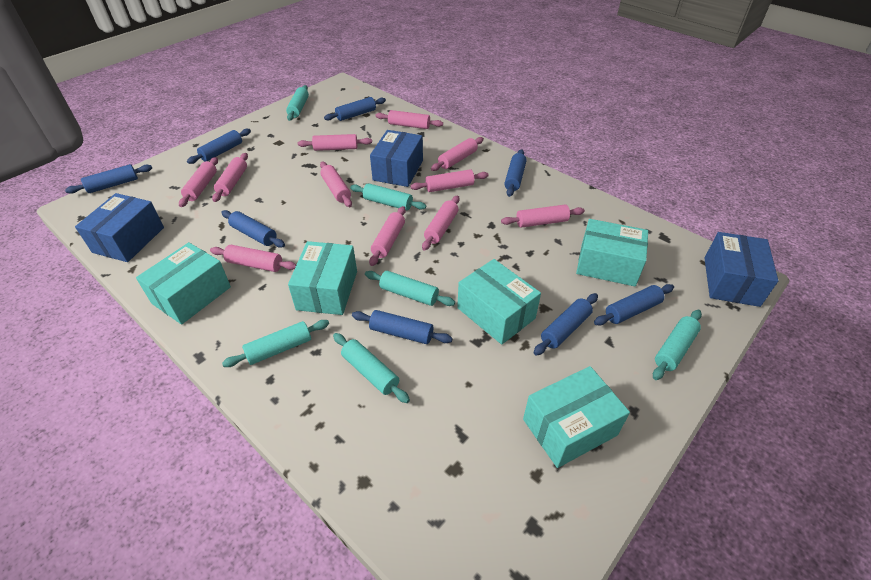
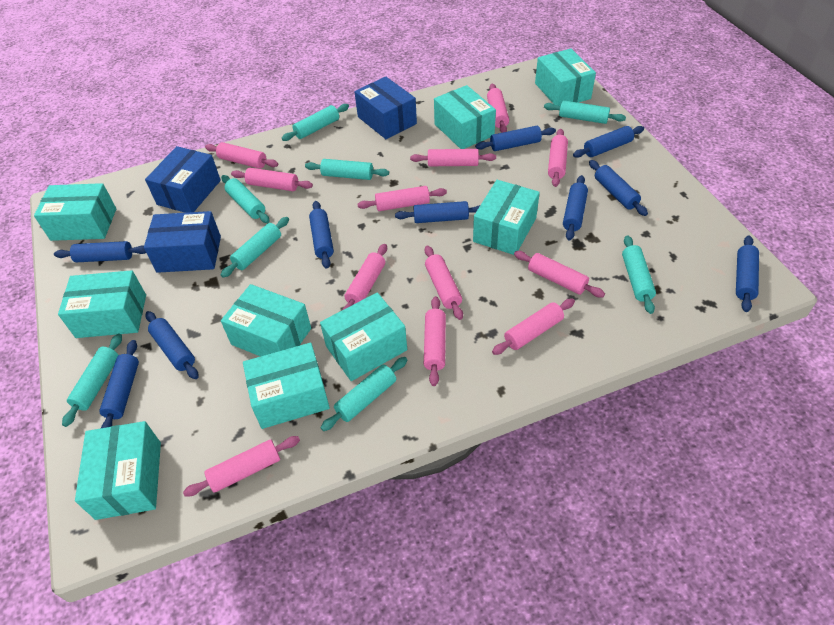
blue rolling pin: [65,164,152,194] [187,129,251,164] [221,210,285,247] [324,97,386,121] [352,310,453,344] [504,149,527,197] [534,293,598,356] [594,284,674,325] = 8 -> [54,241,146,262] [99,340,139,428] [146,311,198,379] [309,201,334,269] [395,201,480,223] [475,126,556,151] [563,175,588,240] [573,126,644,158] [589,160,648,216] [736,236,759,312] = 10
pink rolling pin: [179,157,218,207] [210,245,296,272] [212,153,248,202] [298,134,372,151] [320,162,352,207] [369,206,406,266] [375,110,443,129] [410,169,489,192] [422,195,460,251] [431,137,484,171] [501,205,585,228] = 11 -> [183,436,300,497] [205,142,278,169] [231,168,313,191] [342,244,387,310] [357,186,447,211] [410,149,496,166] [424,296,446,386] [425,246,463,320] [487,84,509,133] [492,299,575,355] [514,251,605,297] [548,129,568,187] = 12
turquoise box: [136,242,231,325] [288,241,357,315] [457,259,541,344] [523,366,630,468] [576,219,648,287] = 5 -> [34,183,116,241] [58,270,146,338] [75,421,161,520] [221,284,311,357] [243,343,330,429] [320,292,407,381] [434,85,496,149] [473,180,540,255] [535,48,596,106] = 9
turquoise rolling pin: [222,320,329,367] [286,85,309,121] [333,333,410,403] [350,183,426,210] [365,271,455,306] [653,310,702,380] = 6 -> [62,333,122,427] [221,175,269,223] [221,217,289,278] [282,104,349,141] [305,159,389,180] [321,357,407,431] [544,100,626,124] [622,235,656,314] = 8

